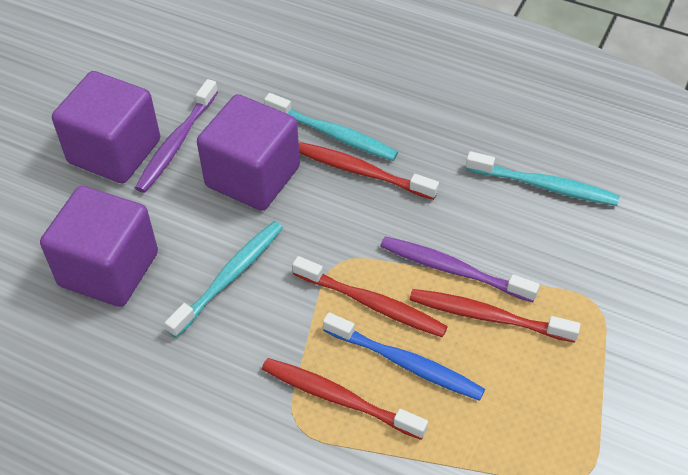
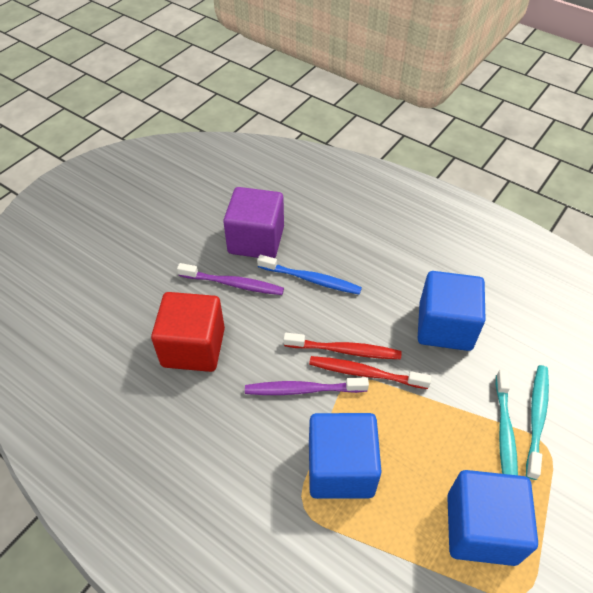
blue cube: none = 0 -> [309,413,382,499] [418,271,486,351] [447,470,538,566] = 3
purple cube: [40,186,158,307] [52,71,160,183] [197,94,300,211] = 3 -> [223,187,284,258] = 1
red cube: none = 0 -> [151,292,225,372] = 1
red toothbrush: [262,358,428,440] [292,256,448,337] [299,142,439,200] [409,289,580,343] = 4 -> [284,333,402,359] [309,356,431,389] = 2
turquoise toothbrush: [165,221,283,338] [264,93,398,161] [466,151,620,206] = 3 -> [496,369,518,475] [526,365,549,480] = 2

